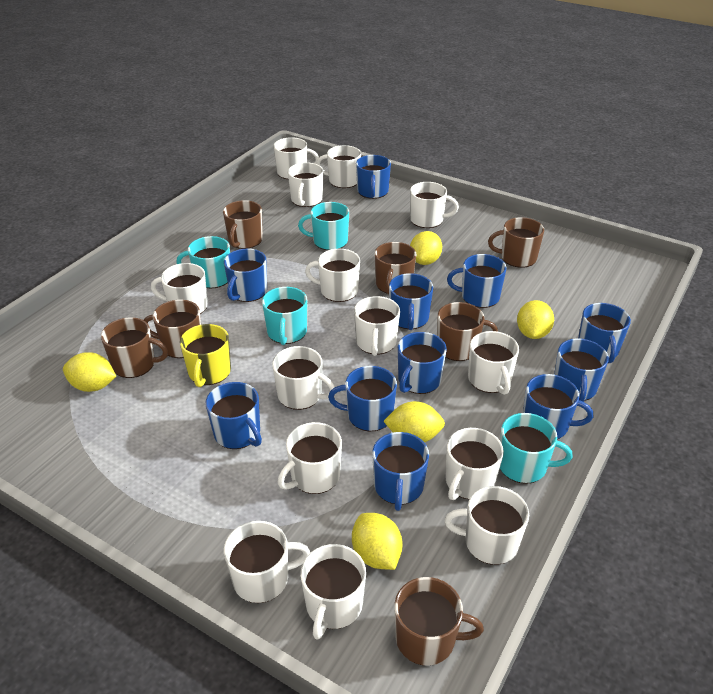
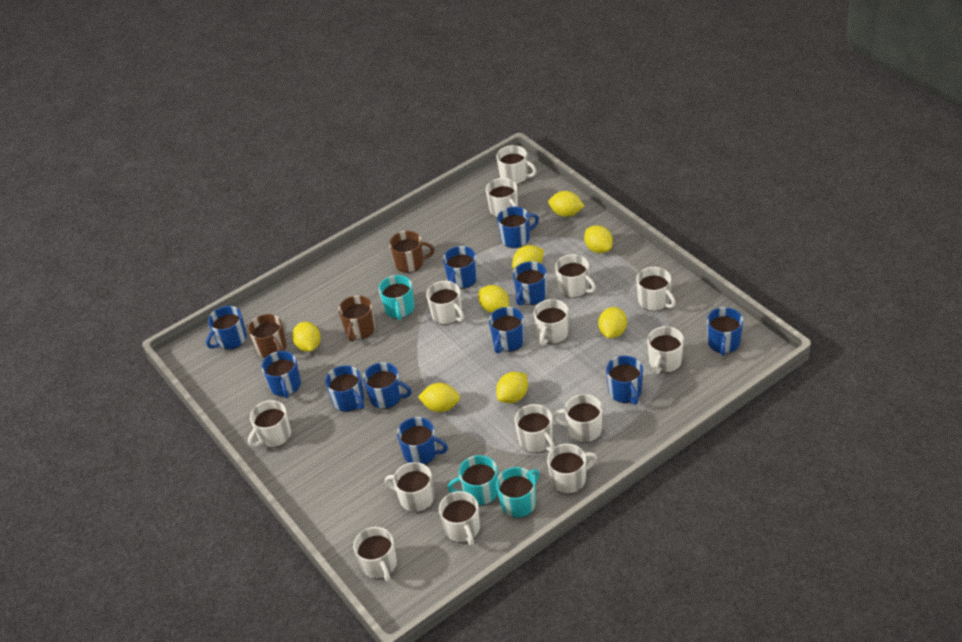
brown mug: [101,317,168,378] [144,300,201,358] [223,200,263,249] [374,242,416,294] [394,577,484,666] [437,302,498,361] [488,217,544,268] = 7 -> [248,314,287,358] [338,295,375,342] [389,231,435,273] = 3
turquoise mug: [176,236,230,288] [262,287,307,345] [298,202,349,250] [500,413,573,484] = 4 -> [378,275,415,320] [448,455,498,506] [496,467,539,518] = 3
yellow lemon: [63,352,116,392] [352,513,403,570] [384,401,445,442] [410,231,442,265] [517,300,554,339] = 5 -> [292,322,321,352] [418,383,460,412] [478,285,509,313] [496,372,528,403] [512,245,544,269] [548,191,584,217] [584,225,613,253] [598,307,627,338] = 8
yellow mug: [180,324,231,387] = 1 -> none = 0

